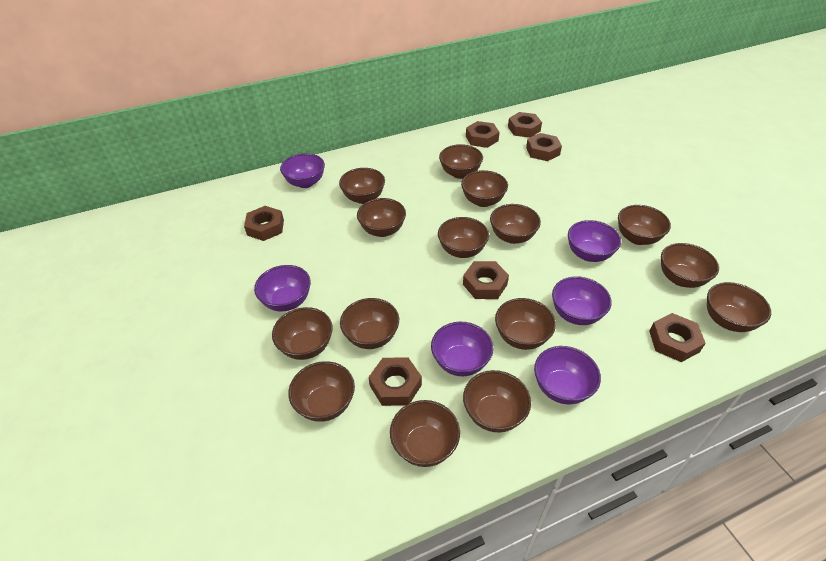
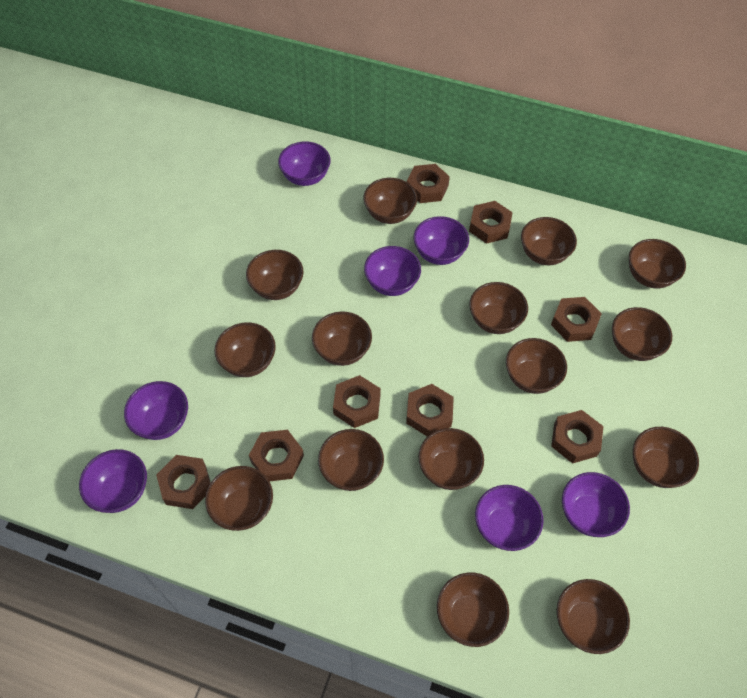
brown nut: [244,206,284,241] [369,357,422,406] [463,261,509,299] [466,121,500,148] [508,112,542,138] [526,133,562,161] [649,313,706,362] = 7 -> [156,455,211,509] [249,430,304,481] [333,375,381,428] [406,384,454,437] [407,164,450,203] [469,201,513,244] [551,297,602,342] [551,410,604,464] = 8
purple bowl: [254,265,311,312] [280,153,325,188] [431,322,493,376] [534,346,601,404] [552,276,612,325] [568,220,621,262] = 6 -> [79,449,147,513] [124,381,188,440] [278,142,331,186] [364,246,421,296] [414,216,469,265] [475,485,544,551] [562,472,630,537] = 7

